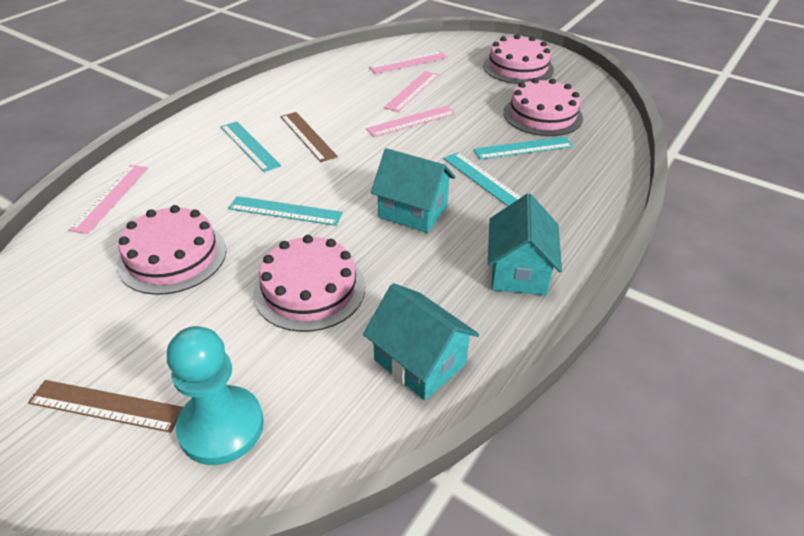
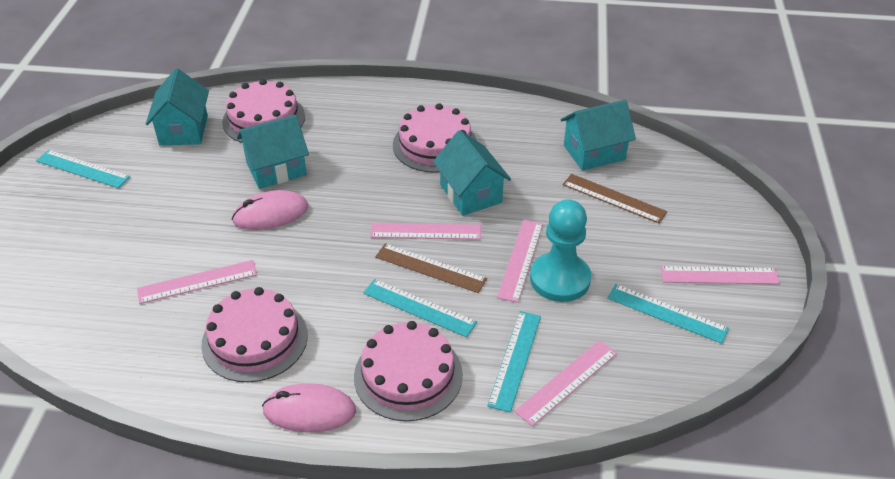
pink mouse: none = 0 -> [232,190,308,230] [262,383,356,432] = 2
pink ruler: [69,165,148,234] [366,106,456,137] [369,51,448,74] [384,71,439,112] = 4 -> [137,260,257,304] [370,223,481,240] [497,220,543,303] [515,340,617,426] [660,266,780,284] = 5
turquoise house: [363,283,479,400] [371,148,455,233] [488,193,562,295] = 3 -> [146,69,209,145] [237,115,309,189] [433,130,511,216] [561,100,636,171] = 4

